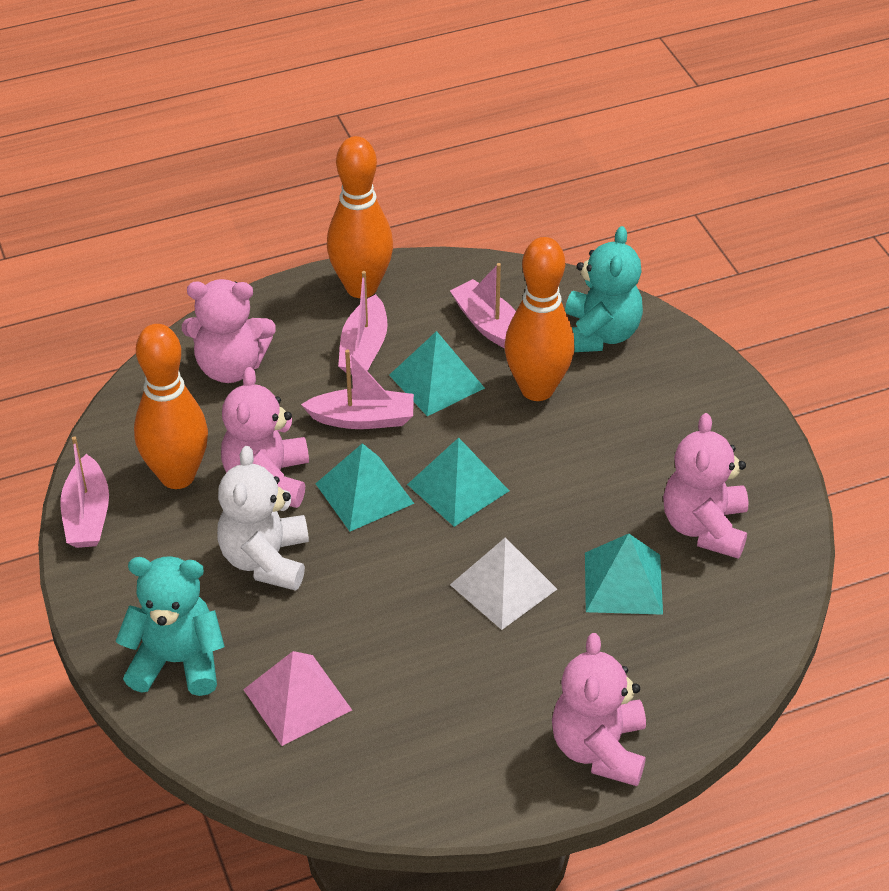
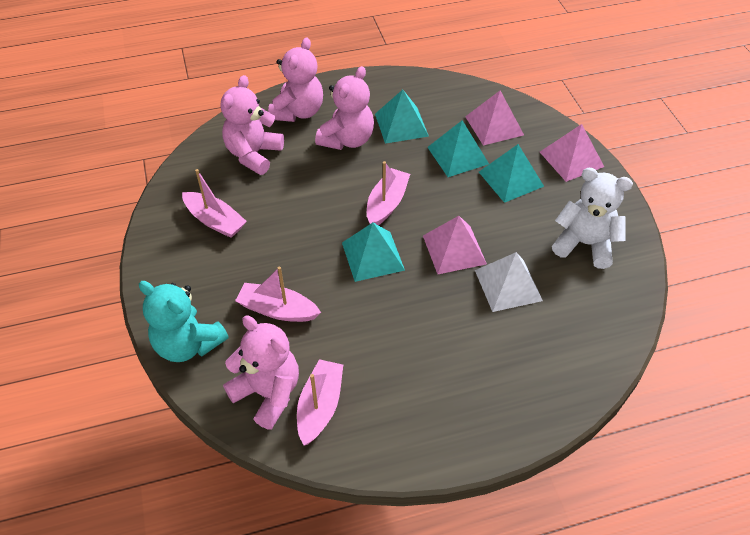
orange bowling pin: [134,324,208,489] [327,136,393,298] [505,237,575,401] = 3 -> none = 0
pink pyramid: [243,651,352,746] = 1 -> [423,216,487,274] [465,90,524,146] [540,124,604,182] = 3
turquoise teddy bear: [116,556,225,696] [565,226,643,352] = 2 -> [139,281,229,362] = 1

